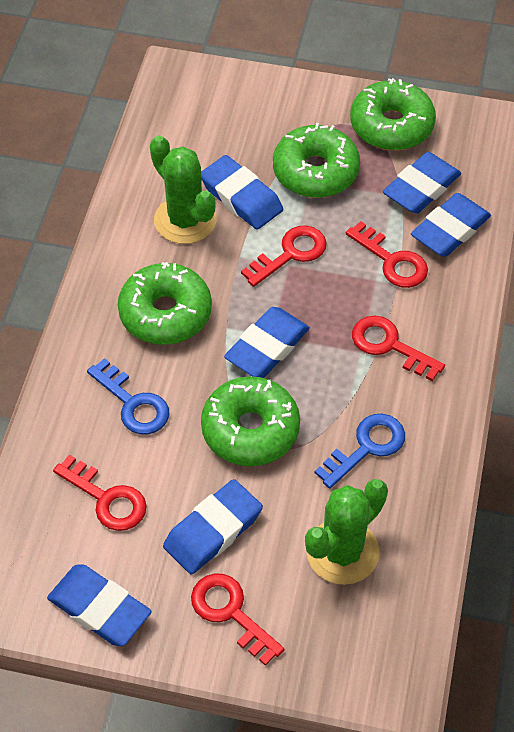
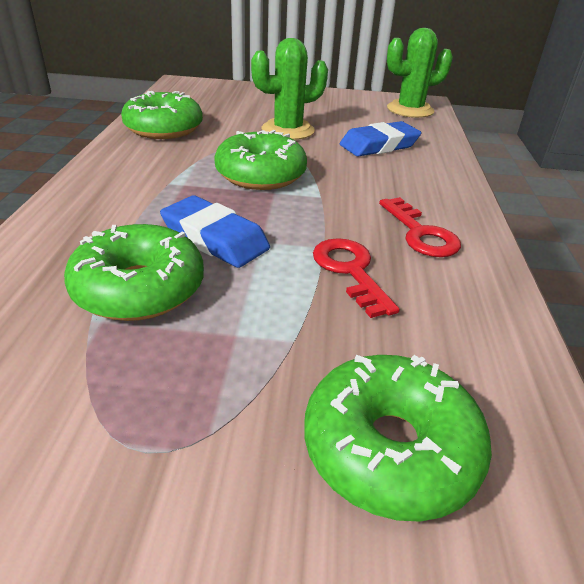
blue eraser: [47,565,151,646] [163,479,263,575] [201,155,283,230] [224,307,310,378] [383,152,461,214] [411,193,491,257] = 6 -> [160,195,270,268] [340,121,421,157] = 2
blue key: [87,358,170,435] [315,413,405,489] = 2 -> none = 0
red key: [53,454,147,531] [191,573,285,666] [241,226,327,287] [346,221,428,288] [352,316,445,381] = 5 -> [313,238,400,318] [379,197,461,257] = 2

